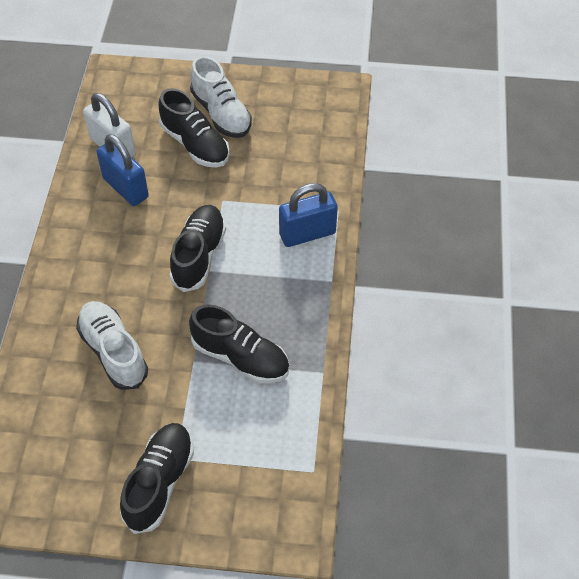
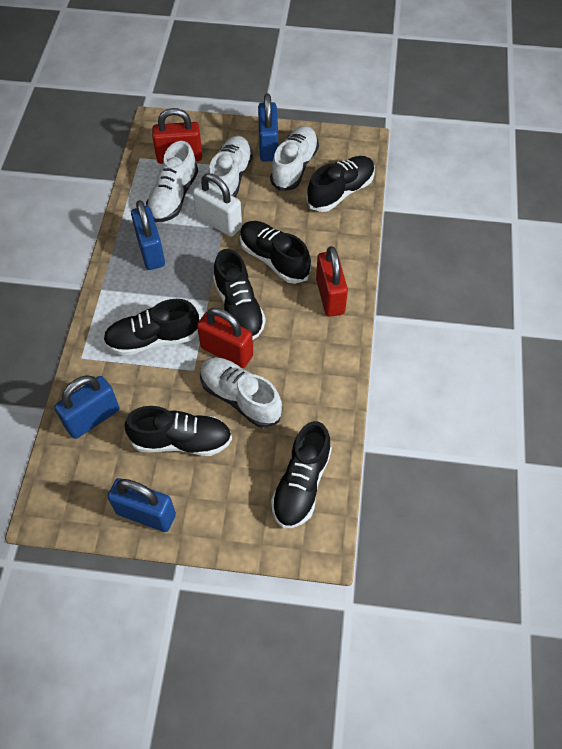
black shoe: [120,423,194,534] [158,88,230,168] [170,205,226,292] [189,304,289,384] = 4 -> [103,299,199,356] [125,406,232,456] [213,249,266,340] [240,221,311,284] [271,421,332,528] [306,156,375,212] = 6
blue padlock: [97,134,149,206] [279,183,338,247] = 2 -> [54,375,119,439] [108,478,176,532] [131,200,165,270] [258,93,278,161] = 4
red padlock: none = 0 -> [152,108,202,164] [197,308,253,368] [316,246,348,317] = 3
white shoe: [76,301,148,390] [190,56,252,138] = 2 -> [146,141,198,222] [200,357,282,428] [208,136,253,198] [270,126,319,191] = 4

